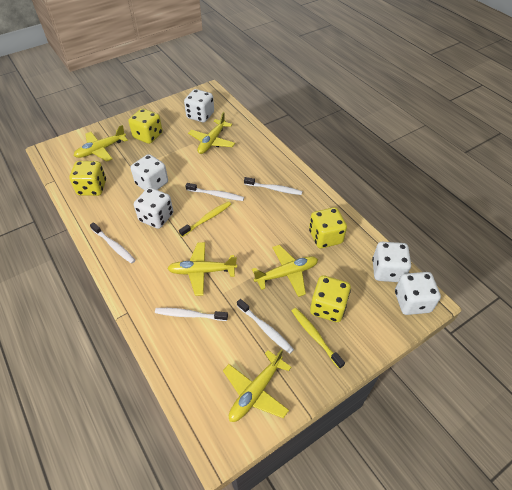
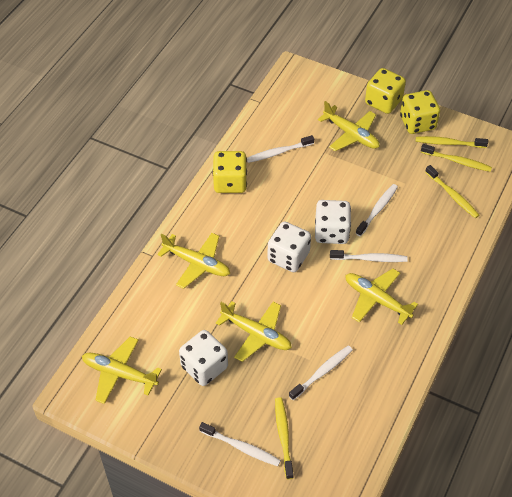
white dice: [131,154,168,190] [134,187,173,229] [184,89,214,122] [372,242,411,282] [395,272,441,315] = 5 -> [179,330,228,386] [267,221,311,272] [315,200,351,244] = 3
yellow dice: [69,161,106,196] [128,108,163,144] [309,207,347,248] [310,275,351,322] = 4 -> [213,151,247,193] [365,68,406,114] [400,90,440,134] = 3
yellow toothbrush: [179,201,231,237] [292,308,345,369] = 2 -> [275,397,294,479] [416,136,488,148] [421,144,492,172] [425,165,479,218] = 4

